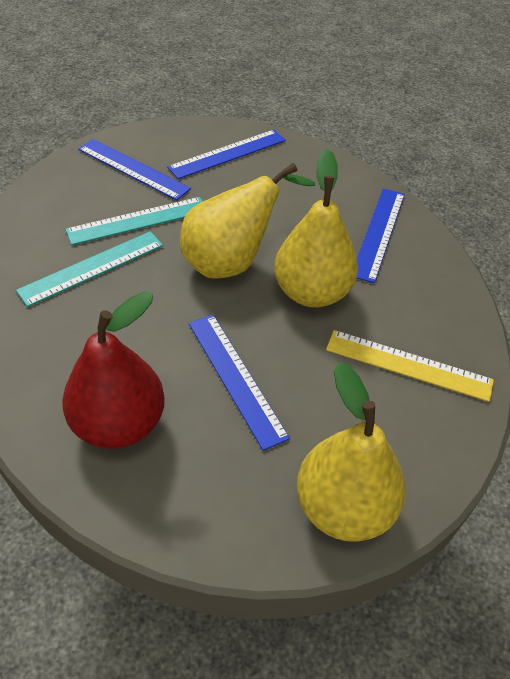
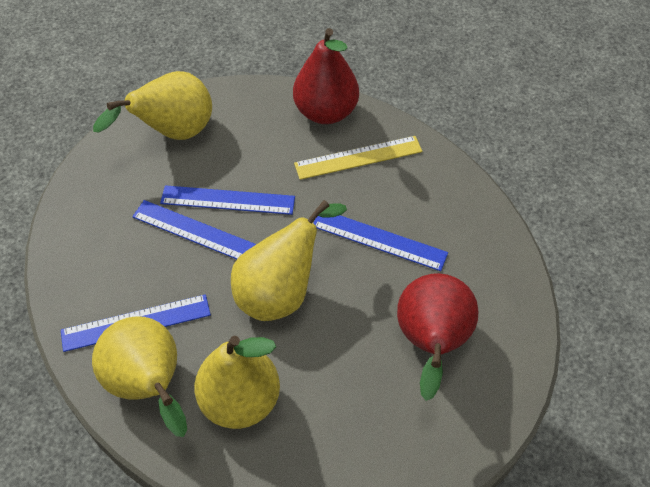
red pear: [62,291,165,449] = 1 -> [293,28,359,124] [397,273,478,401] = 2
turquoise ruler: [16,231,163,307] [65,197,203,245] = 2 -> none = 0
yellow pear: [180,163,315,279] [274,149,358,308] [297,362,406,542] = 3 -> [92,316,187,437] [93,71,212,140] [194,336,280,429] [231,200,347,321] = 4

